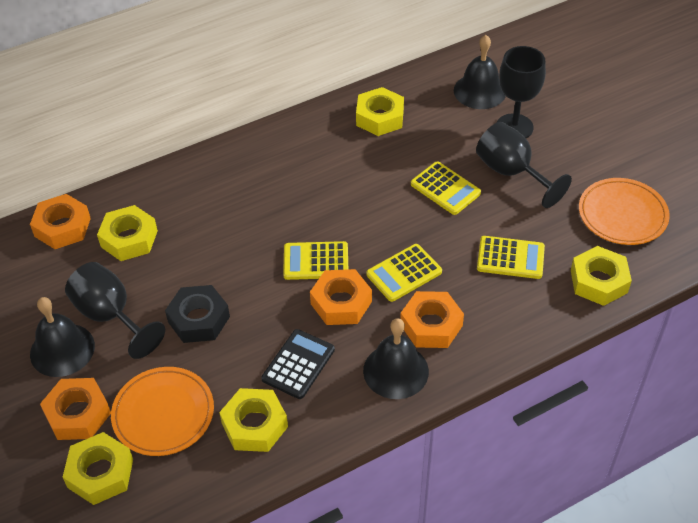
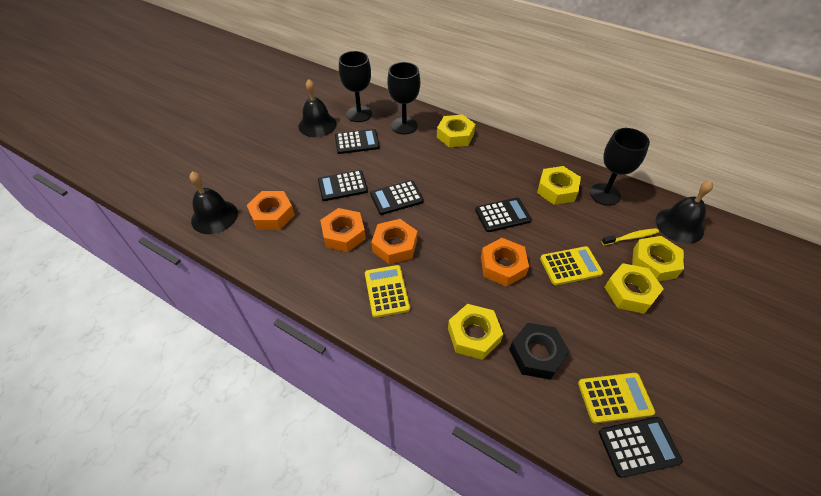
black calculator: [261,329,335,399] = 1 -> [318,170,368,201] [335,129,380,154] [370,180,424,215] [475,198,532,232] [599,417,683,478] = 5
orange plate: [111,367,214,456] [579,178,670,245] = 2 -> none = 0
yellow calculator: [283,241,348,280] [366,244,442,302] [411,162,481,215] [477,236,545,279] = 4 -> [365,265,410,318] [540,246,603,285] [578,373,655,423] = 3
yellow toothbrush: none = 0 -> [602,228,659,245] = 1

